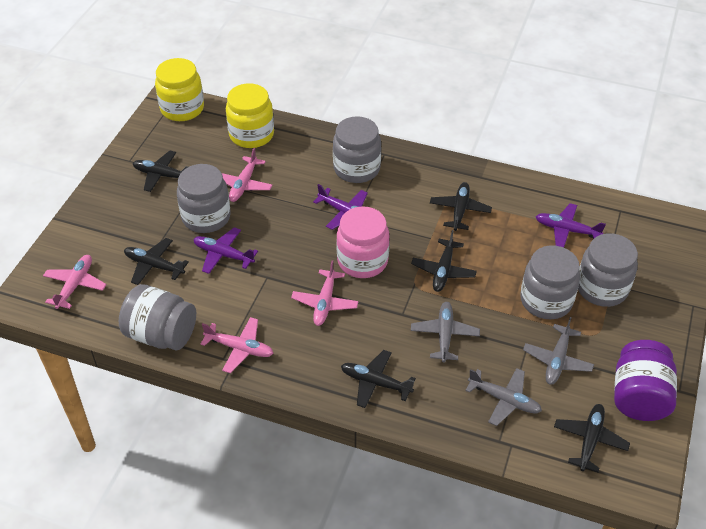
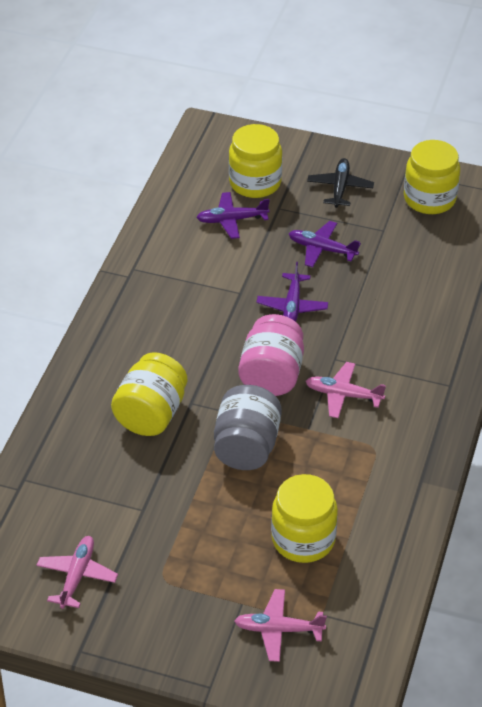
black plane: [124,238,189,285] [132,150,188,192] [341,350,416,408] [411,230,477,292] [430,182,492,231] [554,404,630,472] = 6 -> [307,158,374,208] = 1
grey jar: [119,284,196,351] [177,164,231,233] [333,116,381,183] [520,245,580,319] [578,233,638,307] = 5 -> [214,385,282,470] = 1
grey plane: [411,302,480,363] [465,368,542,426] [523,317,594,385] = 3 -> none = 0
pink plane: [43,255,107,309] [200,317,274,373] [222,148,272,202] [291,260,359,326] = 4 -> [37,536,118,609] [234,589,327,662] [306,362,386,418] = 3
purple jar: [614,340,677,421] = 1 -> none = 0
yellow jar: [155,58,204,121] [226,83,274,148] = 2 -> [111,352,187,436] [229,124,282,198] [271,474,338,563] [404,140,460,214] = 4

